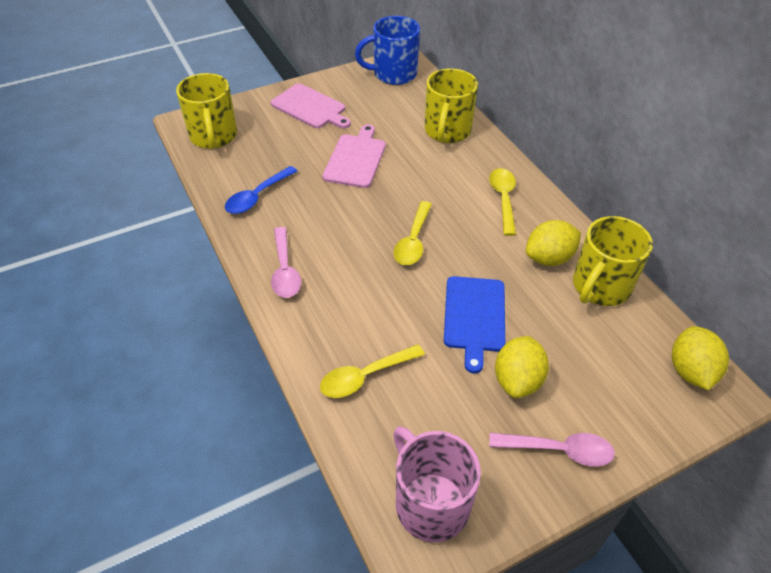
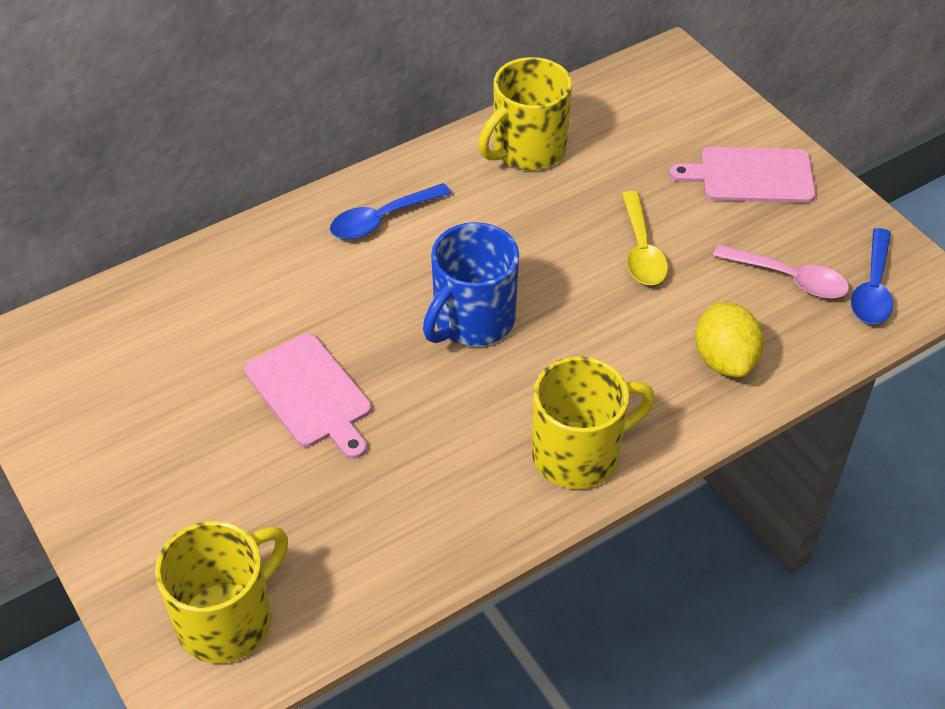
blue cutting board: [444,276,505,373] = 1 -> none = 0
blue spoon: [225,166,297,214] = 1 -> [330,183,451,240] [851,228,893,324] = 2
pink mug: [393,427,481,542] = 1 -> none = 0
pink spoon: [271,227,301,298] [489,433,615,467] = 2 -> [713,244,849,299] = 1
yellow lemon: [495,336,549,398] [526,220,581,266] [672,326,729,390] = 3 -> [695,302,764,378] = 1
yellow spoon: [320,344,425,398] [393,201,432,265] [489,168,516,236] = 3 -> [622,191,668,285] = 1

